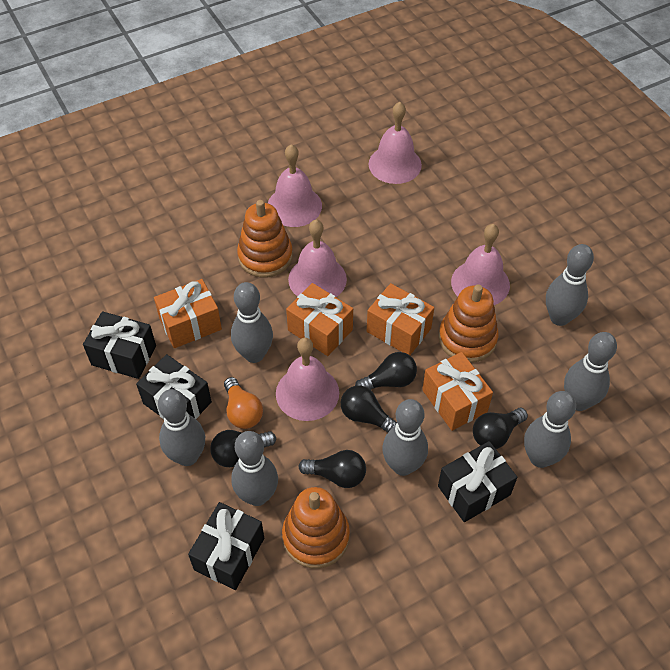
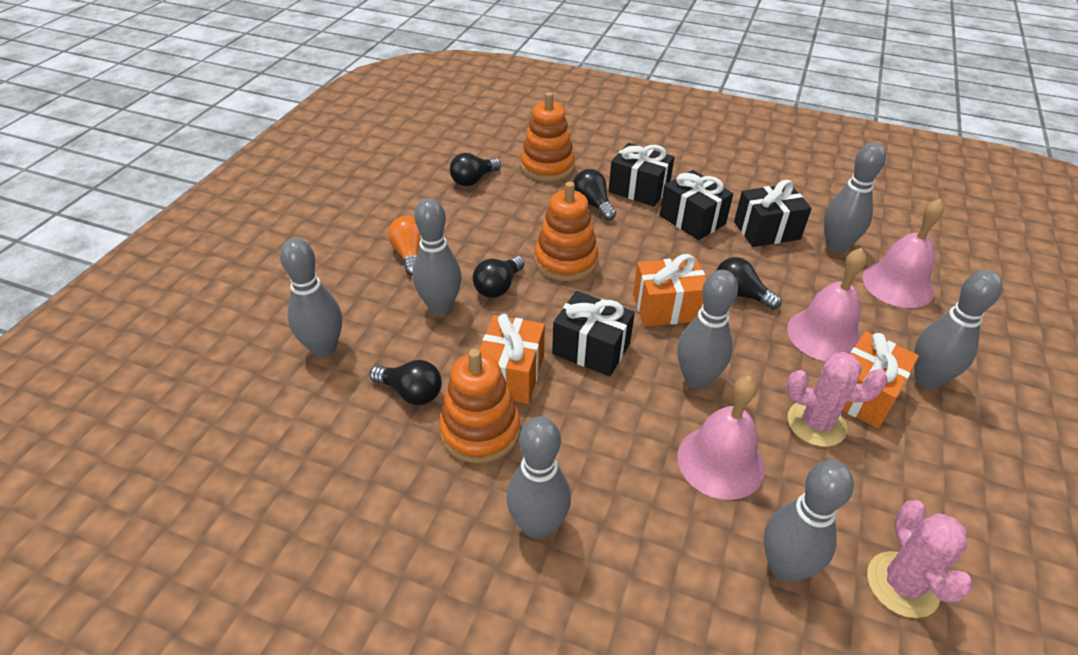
orange gift: [154,279,222,348] [286,283,353,356] [367,283,434,355] [422,352,493,431] = 4 -> [479,314,545,404] [633,254,706,327] [842,331,919,428] = 3
pink bell: [268,144,322,227] [276,338,339,421] [288,220,347,297] [368,102,422,184] [451,224,510,305] = 5 -> [677,376,765,500] [787,248,867,361] [863,199,944,308] = 3
pink cactus: none = 0 -> [786,352,888,447] [867,500,973,618] = 2

